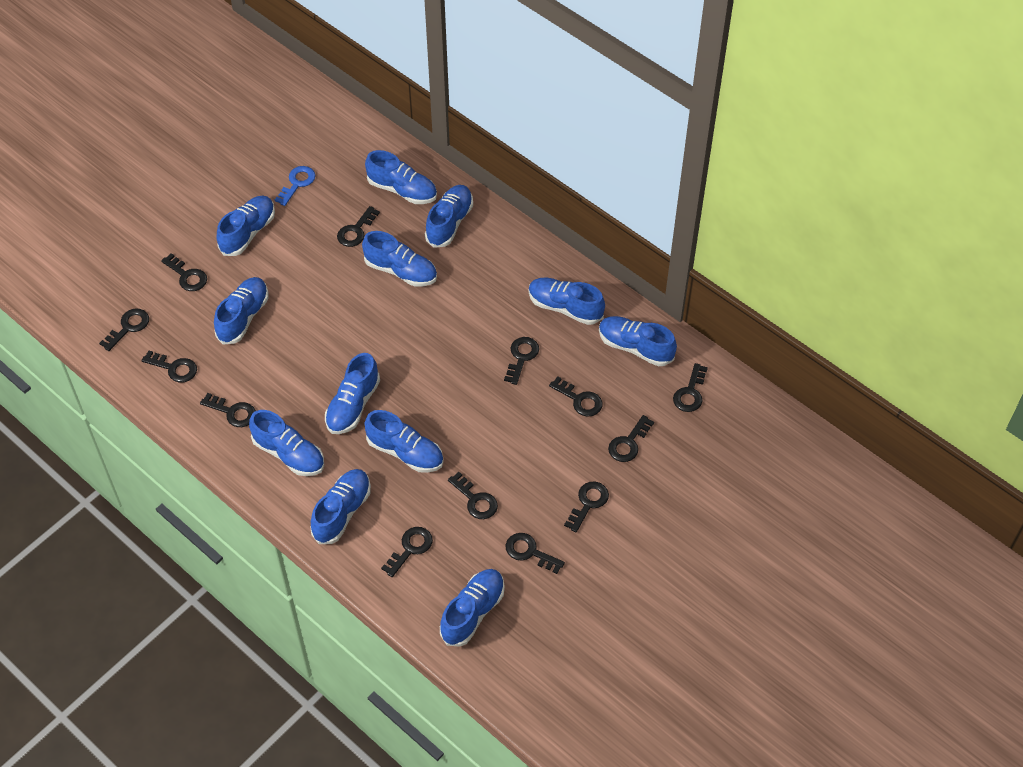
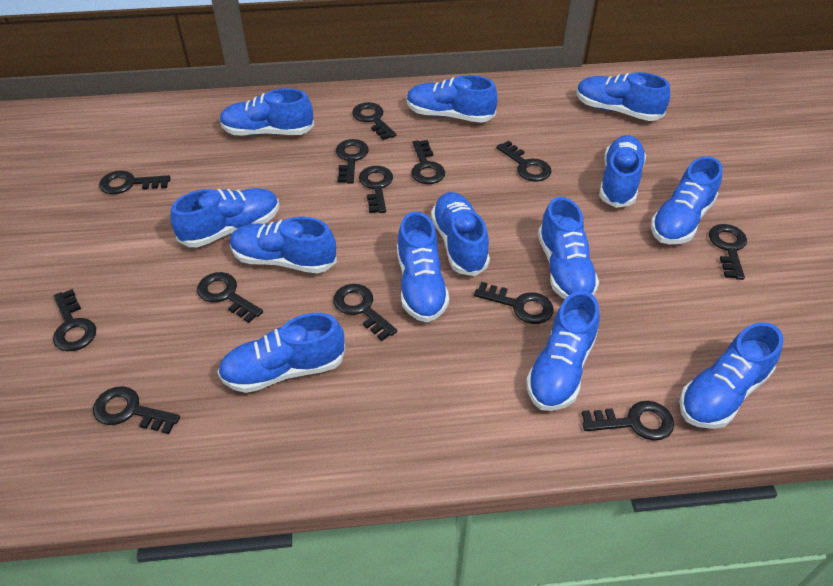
blue key: [275,166,316,206] = 1 -> none = 0
blue shoe: [214,277,268,345] [217,196,275,256] [249,410,324,476] [311,469,371,544] [325,353,380,434] [362,231,437,287] [364,410,444,473] [365,150,437,204] [425,185,473,248] [440,569,505,646] [528,278,605,325] [599,316,677,366] = 12 -> [170,188,279,247] [218,313,345,393] [220,88,314,136] [230,217,337,273] [397,211,449,322] [407,75,498,123] [431,192,490,276] [526,291,600,411] [538,197,599,299] [576,72,670,121] [599,135,646,208] [651,156,723,244] [679,322,783,429] = 13

